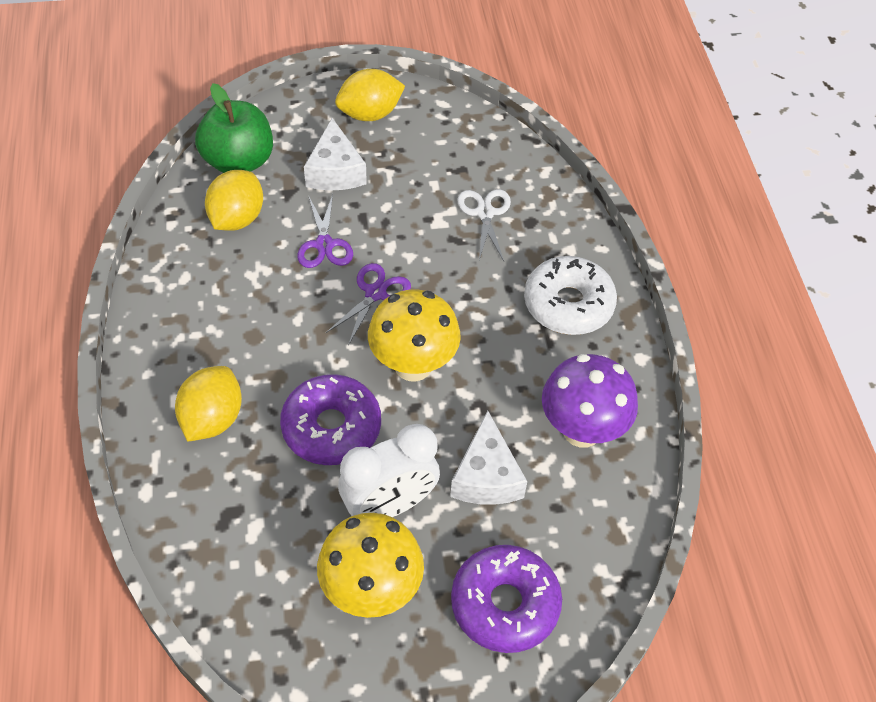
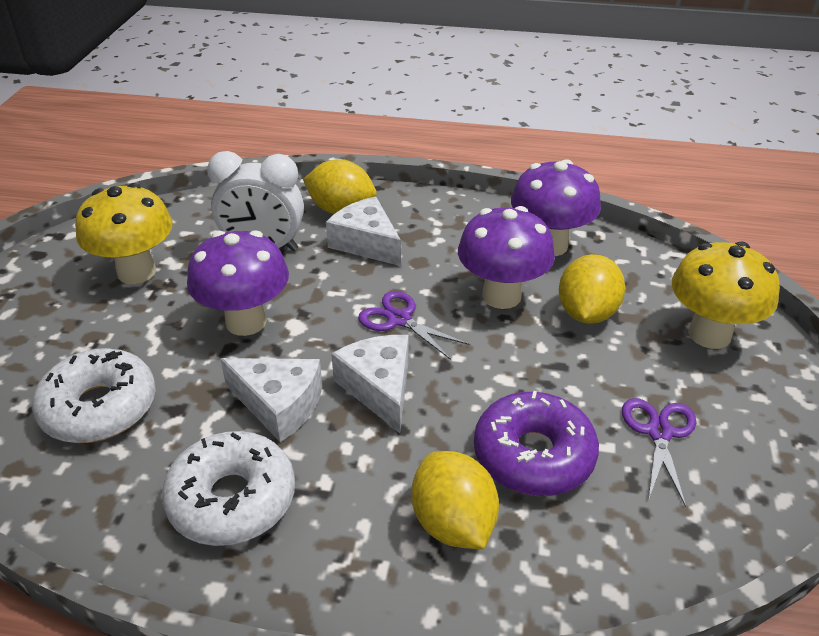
green apple: [195,83,273,173] = 1 -> none = 0
purple donut: [280,374,381,465] [451,545,562,653] = 2 -> [474,391,599,496] = 1
purple mushroom: [542,354,638,448] = 1 -> [187,230,289,336] [458,206,555,309] [511,159,601,256] = 3
white cheese: [304,118,367,191] [450,411,527,505] = 2 -> [220,358,322,442] [326,197,401,266] [331,335,409,433] = 3
white donut: [524,256,617,335] = 1 -> [32,348,156,443] [162,431,295,546] = 2
white scissors: [457,189,511,261] = 1 -> none = 0

